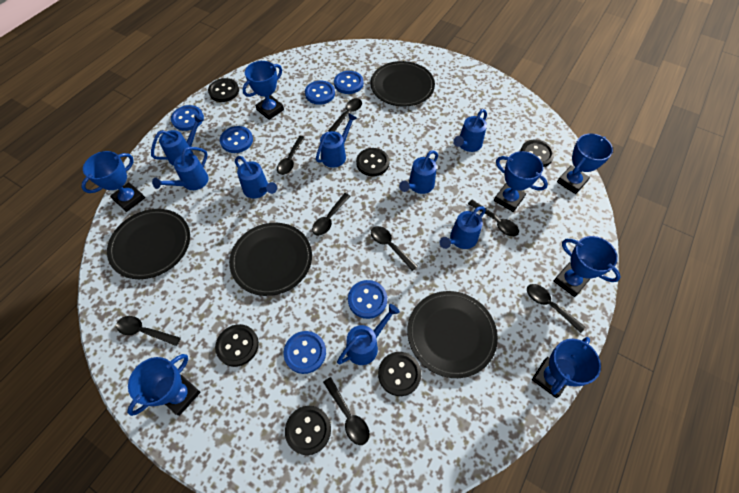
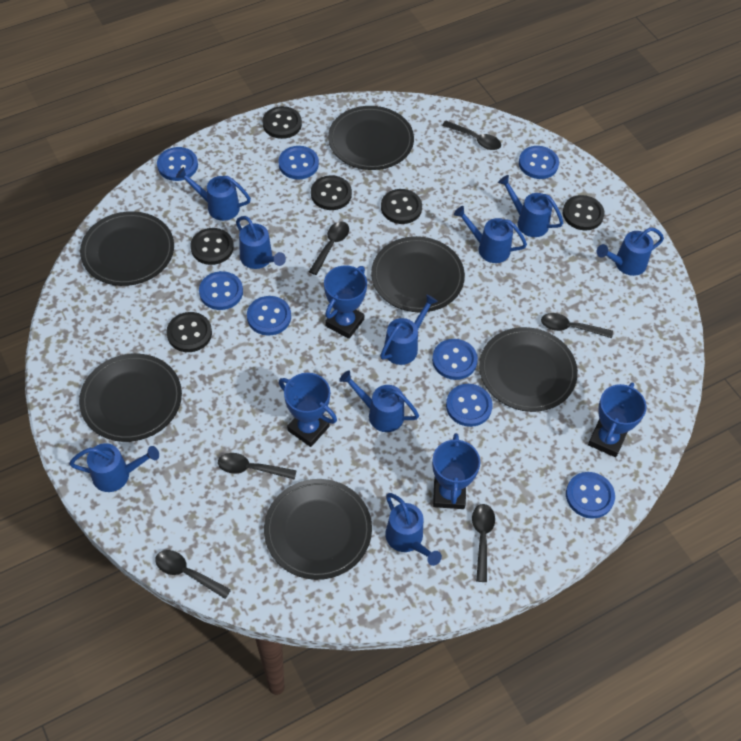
black plate: [107,209,190,279] [229,223,312,296] [370,61,435,107] [407,291,498,378] = 4 -> [79,354,182,442] [80,211,174,286] [264,479,372,580] [328,106,414,170] [371,236,465,312] [479,327,578,412] = 6
black spoon: [116,316,181,346] [277,136,305,175] [312,193,350,236] [323,377,369,445] [328,98,362,132] [371,226,418,271] [468,200,519,237] [527,284,585,333] = 8 -> [155,550,231,599] [218,453,297,480] [309,221,349,275] [442,121,501,150] [472,504,495,582] [541,313,613,338] = 6
blue button: [171,105,204,131] [220,126,253,153] [284,331,326,374] [305,81,335,105] [334,71,363,94] [348,280,387,319] = 6 -> [157,147,198,181] [199,271,243,310] [247,296,291,336] [278,146,319,179] [432,339,478,380] [446,384,493,427] [519,146,559,179] [566,472,615,519] = 8
blue trophy: [81,151,145,212] [127,354,201,416] [242,61,284,120] [494,151,548,212] [532,337,601,398] [553,236,621,297] [557,134,613,194] = 7 -> [279,373,337,447] [324,265,367,339] [432,433,480,509] [588,382,646,457] = 4
blue watering can: [151,115,204,166] [152,147,209,190] [235,156,277,198] [316,113,357,168] [337,304,400,365] [399,150,438,194] [440,206,486,249] [453,109,487,152] = 8 -> [69,443,159,492] [176,167,251,221] [236,216,286,269] [339,370,419,432] [380,294,438,365] [385,493,442,566] [454,206,527,263] [498,175,563,237] [597,227,664,276] = 9

